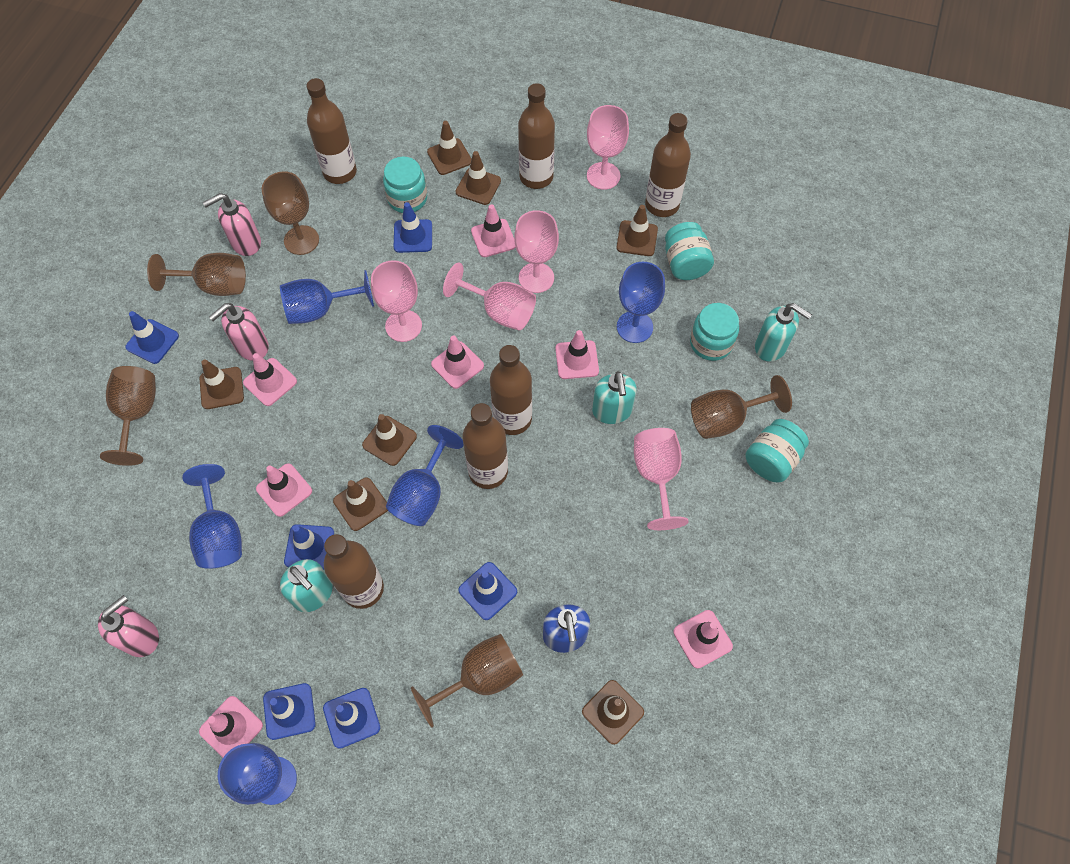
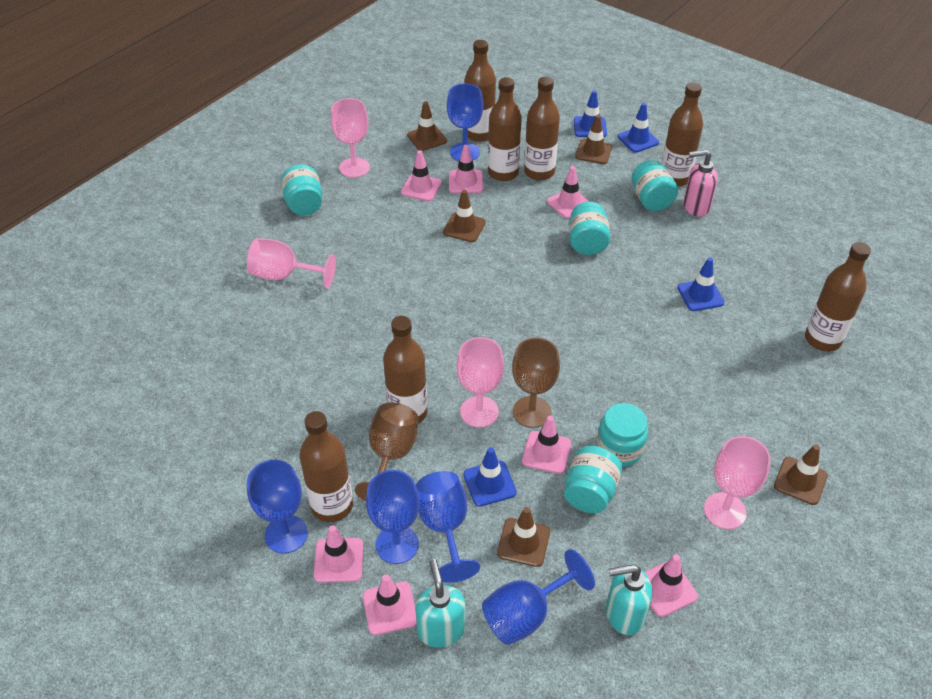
blue soap dispenser: [543,604,590,653] = 1 -> none = 0
blue traffic cone: [125,311,179,364] [263,683,316,740] [284,524,334,569] [323,688,380,749] [394,202,432,253] [458,562,517,620] = 6 -> [463,447,517,507] [574,90,607,137] [617,103,659,153] [678,258,724,311] = 4
brown bottle: [307,78,357,184] [324,534,384,609] [462,403,508,489] [490,345,532,435] [518,83,555,189] [645,113,691,217] = 6 -> [299,411,353,522] [383,316,427,424] [465,40,496,142] [488,77,522,181] [524,77,560,181] [661,82,703,187] [805,242,871,352] = 7
brown goblet: [100,366,156,466] [147,253,246,296] [262,171,319,255] [411,634,523,728] [691,375,792,439] = 5 -> [355,403,419,502] [512,338,560,428] = 2
brown traffic cone: [199,359,244,409] [333,478,388,531] [362,414,417,466] [427,121,472,175] [456,151,501,205] [582,680,644,745] [616,205,658,256] = 7 -> [407,101,447,151] [443,190,486,242] [497,507,550,567] [575,115,612,164] [774,444,828,505] = 5
pink goblet: [371,260,422,342] [443,263,536,330] [514,210,559,293] [587,105,629,190] [634,428,689,530] = 5 -> [247,238,336,289] [331,98,370,178] [456,337,504,428] [704,436,770,529] = 4
pink soap dispenser: [98,595,159,657] [203,193,261,256] [209,303,269,361] = 3 -> [683,150,718,217] = 1
turquoise jar: [383,157,427,213] [665,222,714,280] [690,303,739,361] [745,419,809,482] = 4 -> [281,164,322,216] [564,446,622,513] [569,202,610,255] [597,403,648,467] [632,160,678,211] = 5
turquoise soap dispenser: [280,559,333,612] [592,371,637,424] [755,303,812,362] = 3 -> [415,559,465,648] [606,564,652,635] = 2

